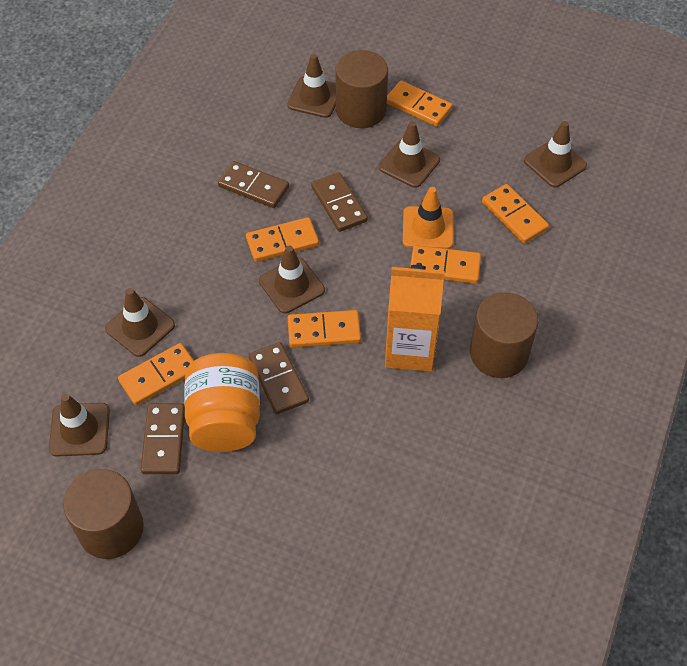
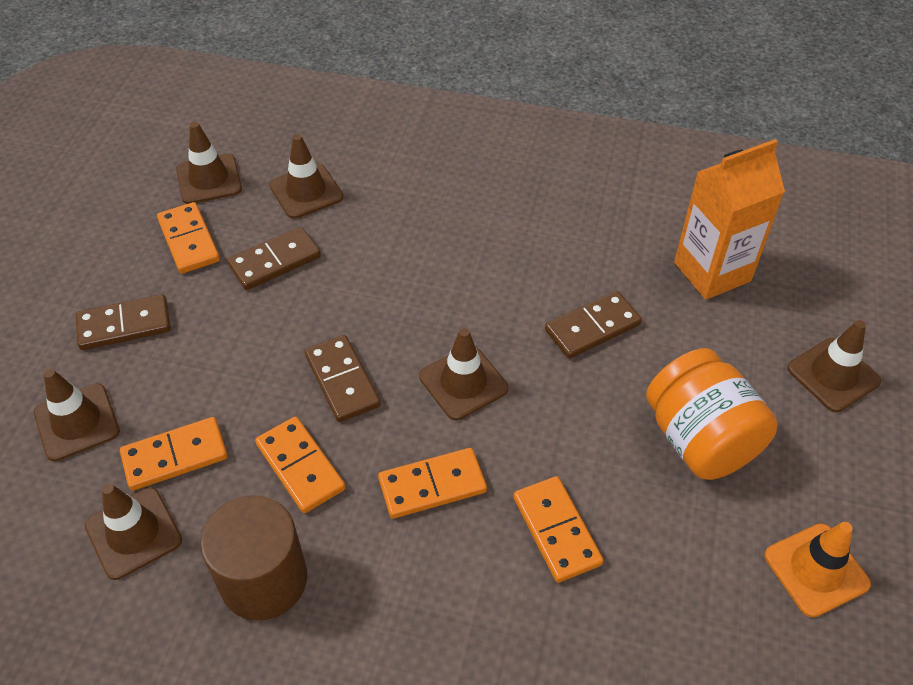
brown cylinder: [63,469,144,559] [335,50,388,128] [470,293,538,378] = 3 -> [200,495,307,621] = 1
orange domino: [118,343,194,406] [246,217,319,262] [287,310,361,348] [387,81,453,127] [410,245,481,284] [482,184,549,244] = 6 -> [120,417,228,491] [157,202,220,274] [255,417,346,513] [378,448,487,519] [513,476,604,583] = 5

